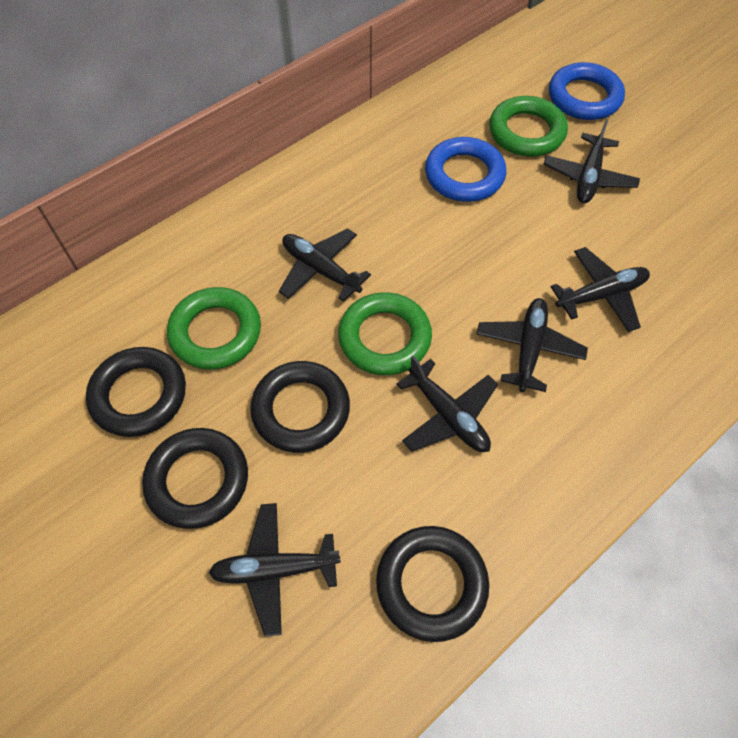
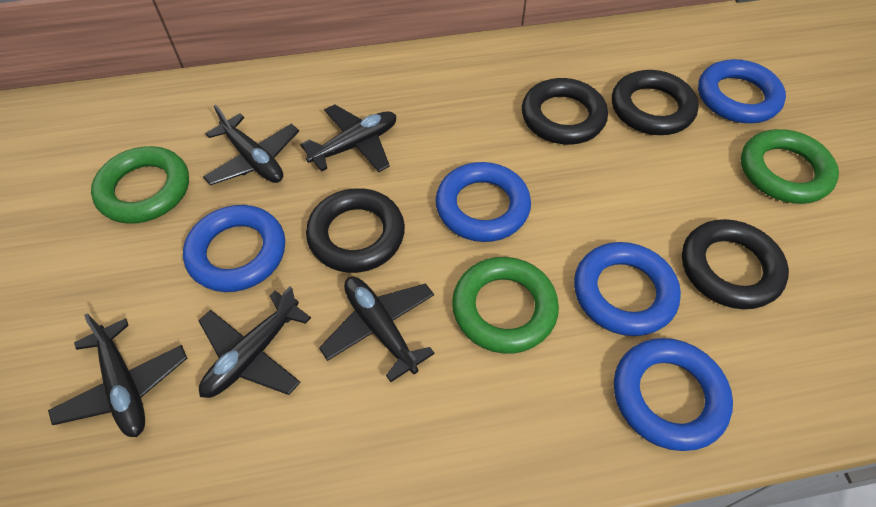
black plane: [209,503,341,637] [279,228,371,302] [396,356,498,452] [476,298,588,392] [543,119,640,203] [551,247,650,332] = 6 -> [48,313,187,437] [199,287,311,398] [203,105,299,185] [300,105,396,172] [319,277,435,382] = 5
blue ring: [425,137,506,202] [549,62,625,120] = 2 -> [183,205,285,292] [435,162,531,242] [574,242,681,336] [614,338,733,451] [698,59,786,123] = 5

